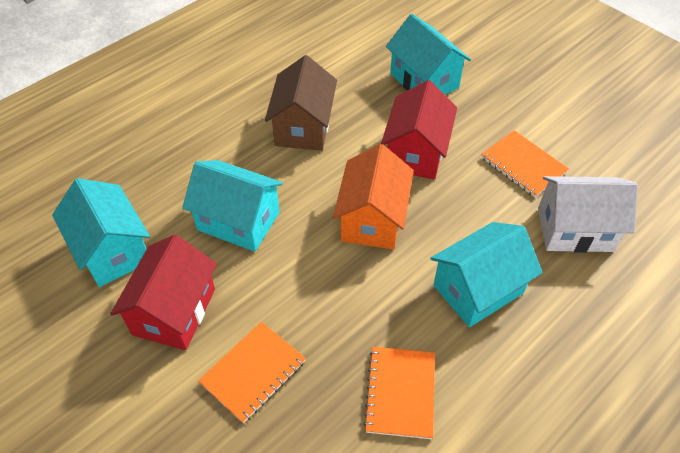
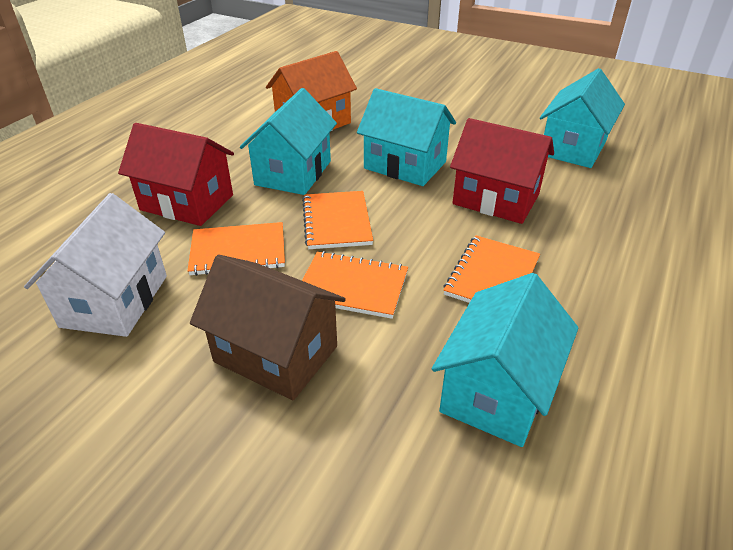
orange notebook: [198,322,306,424] [363,347,435,439] [481,130,569,197] = 3 -> [188,222,285,276] [302,191,373,249] [302,251,408,319] [443,236,540,303] = 4

